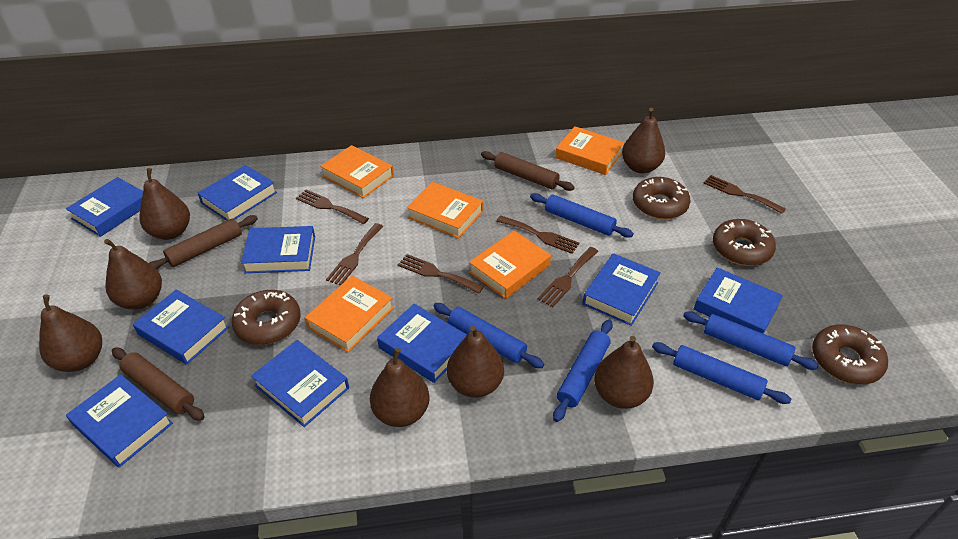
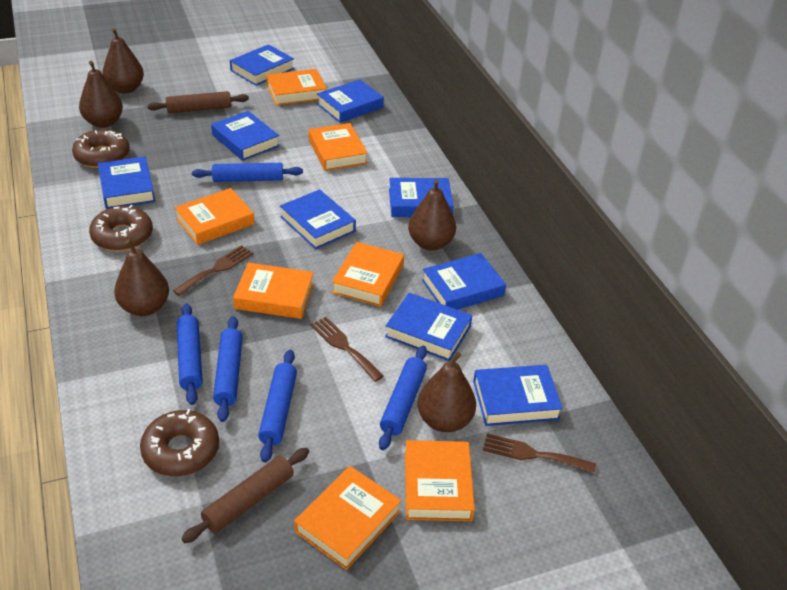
brown donut: [232,290,301,345] [633,177,691,219] [713,219,776,266] [812,325,888,384] = 4 -> [72,129,130,168] [89,205,153,251] [140,409,219,476] = 3
brown fork: [296,190,369,224] [326,223,384,285] [398,254,484,293] [496,215,579,254] [538,247,599,307] [704,175,786,214] = 6 -> [173,245,253,296] [311,317,384,382] [483,433,596,473] = 3
brown pear: [39,295,102,372] [104,239,162,310] [139,168,190,240] [370,348,430,427] [447,325,504,398] [594,336,654,409] [622,108,665,173] = 7 -> [79,60,123,128] [102,28,144,93] [114,239,169,316] [408,179,456,250] [418,352,476,432] = 5
brown rolling pin: [112,348,205,421] [149,215,258,269] [481,151,575,191] = 3 -> [147,91,249,113] [181,448,309,543] = 2
orange book: [305,276,394,352] [320,145,394,198] [407,182,483,238] [469,231,551,299] [555,126,625,175] = 5 -> [174,188,255,245] [233,263,314,319] [266,69,327,106] [294,466,401,570] [308,123,368,171] [332,242,404,307] [405,440,475,521] = 7

